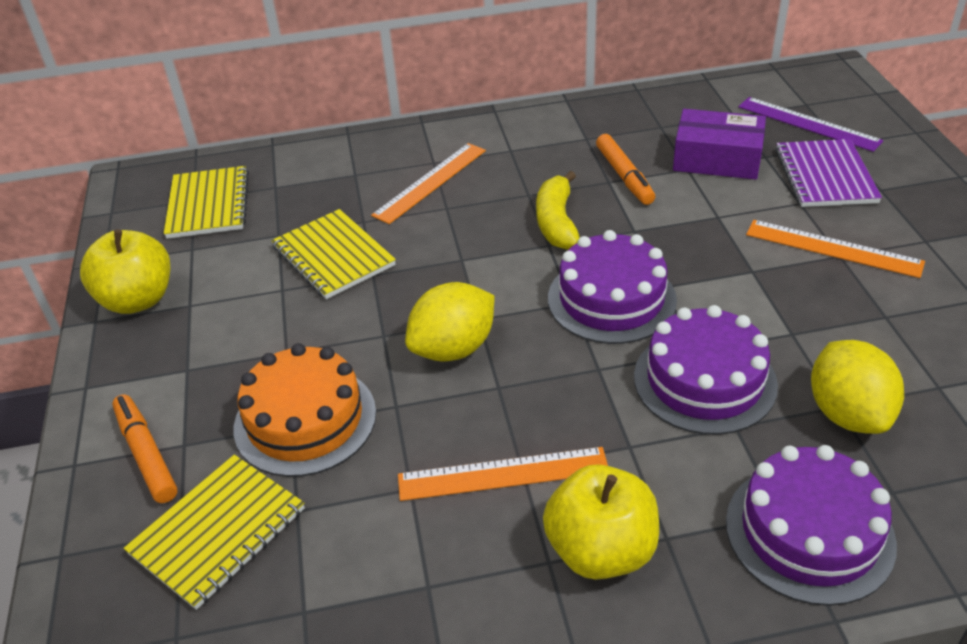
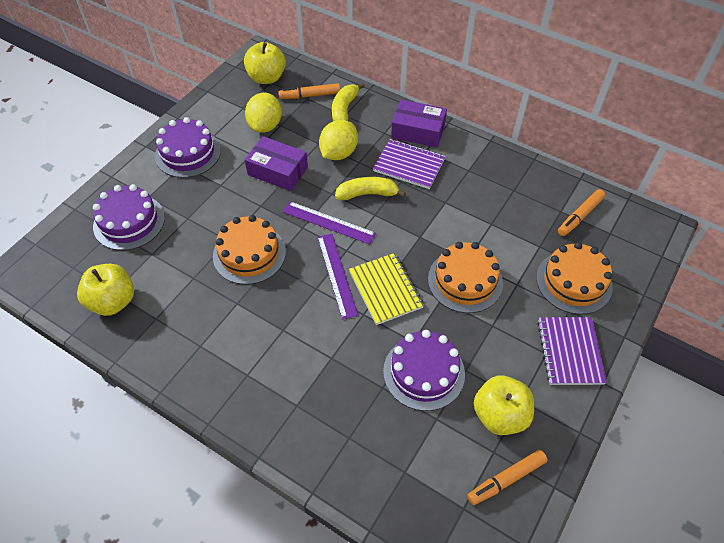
orange cake: [234,343,376,477] = 1 -> [213,215,286,285] [428,242,503,313] [536,242,613,314] = 3
orange marker: [112,394,178,503] [596,134,655,205] = 2 -> [279,83,340,99] [467,450,547,505] [558,189,605,236] = 3
orange ruler: [371,143,486,224] [398,447,608,501] [746,220,925,278] = 3 -> none = 0
purple box: [673,109,766,180] = 1 -> [245,136,308,191] [391,99,447,147] = 2
purple notebook: [775,139,882,207] = 1 -> [373,139,445,189] [537,317,607,385] = 2
purple ruler: [738,97,883,152] = 1 -> [283,201,376,244] [317,234,358,319] = 2
yellow apple: [80,229,171,314] [543,464,659,580] = 2 -> [77,264,134,316] [244,42,286,84] [474,376,534,435] = 3
yellow banana: [536,171,580,250] = 1 -> [332,83,365,121] [335,177,406,201] = 2
yellow notebook: [124,455,305,610] [164,166,249,239] [271,209,396,299] = 3 -> [349,253,424,325] = 1

